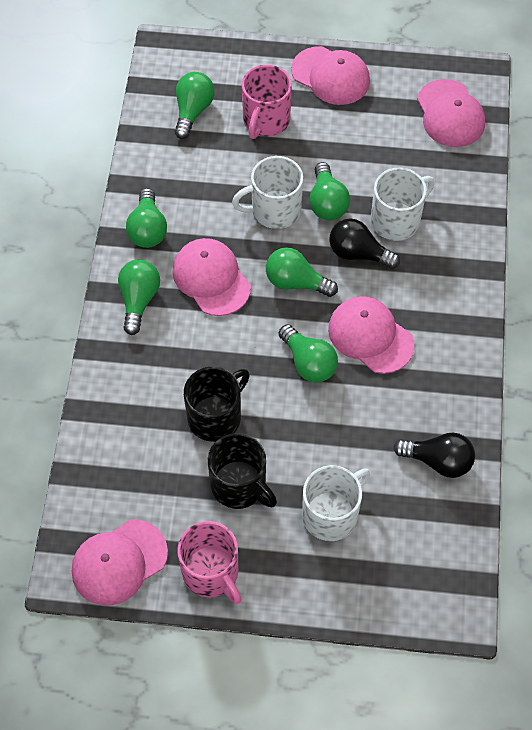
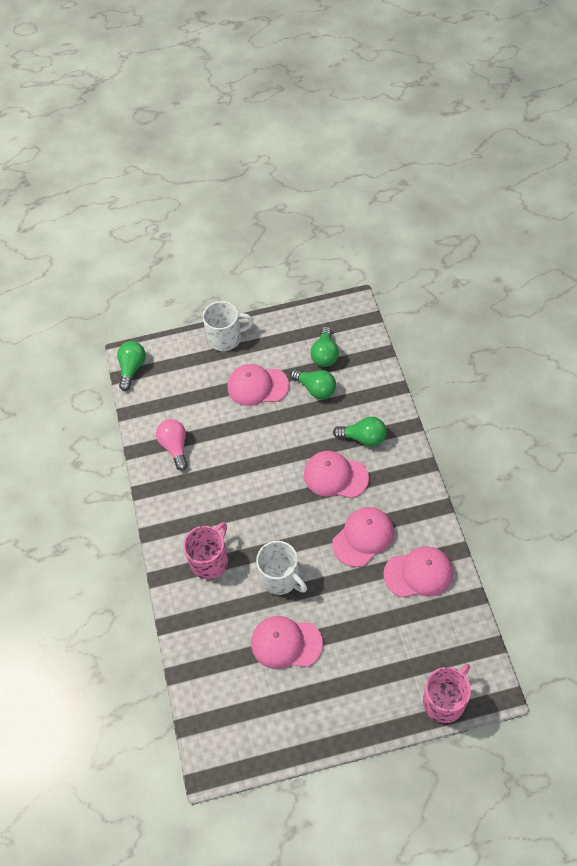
black light bulb: [329,218,400,269] [394,433,475,478] = 2 -> none = 0
black mug: [184,367,250,442] [208,433,277,509] = 2 -> none = 0
green light bulb: [118,259,160,335] [126,188,167,248] [175,72,215,139] [266,248,338,297] [279,324,338,382] [309,162,350,220] = 6 -> [117,341,146,391] [290,369,336,399] [311,327,339,367] [333,417,387,447] = 4
pink light bulb: none = 0 -> [156,419,188,471] = 1
white mug: [232,156,303,229] [302,465,370,541] [371,168,434,241] = 3 -> [203,301,253,351] [256,541,307,595] = 2

